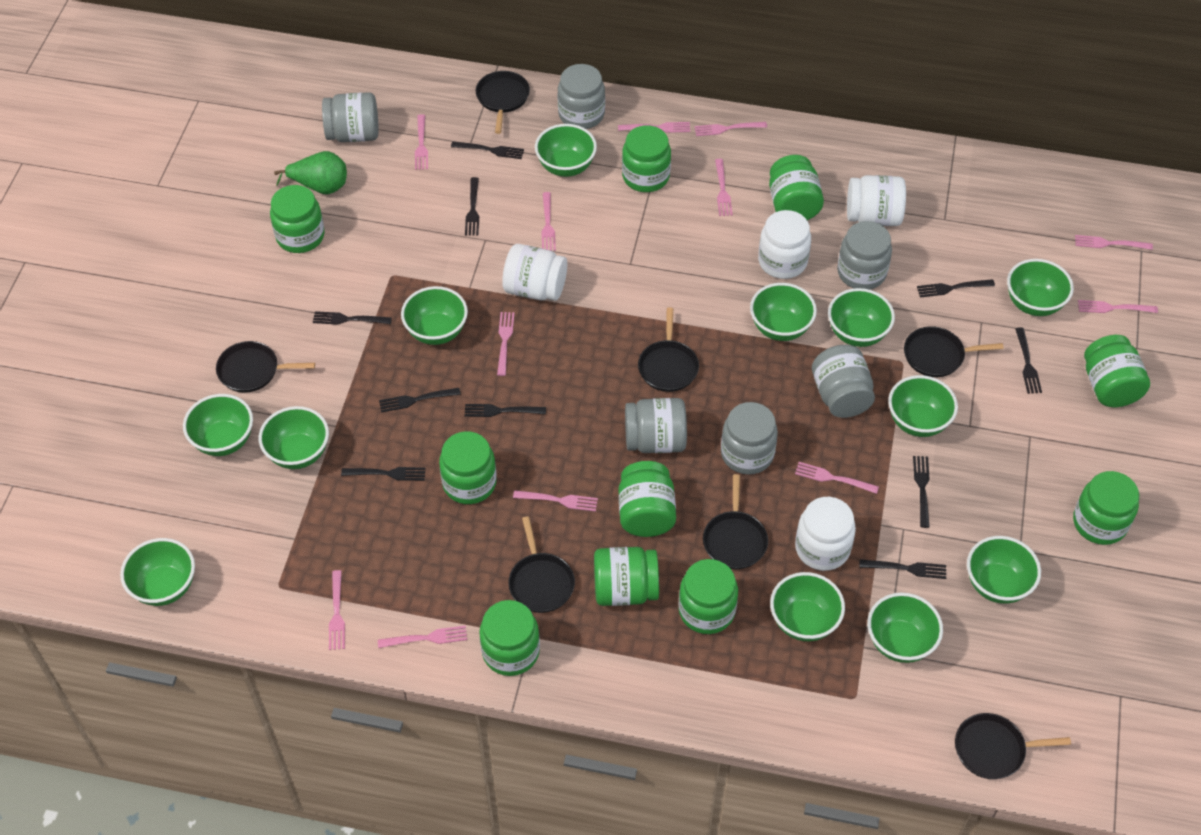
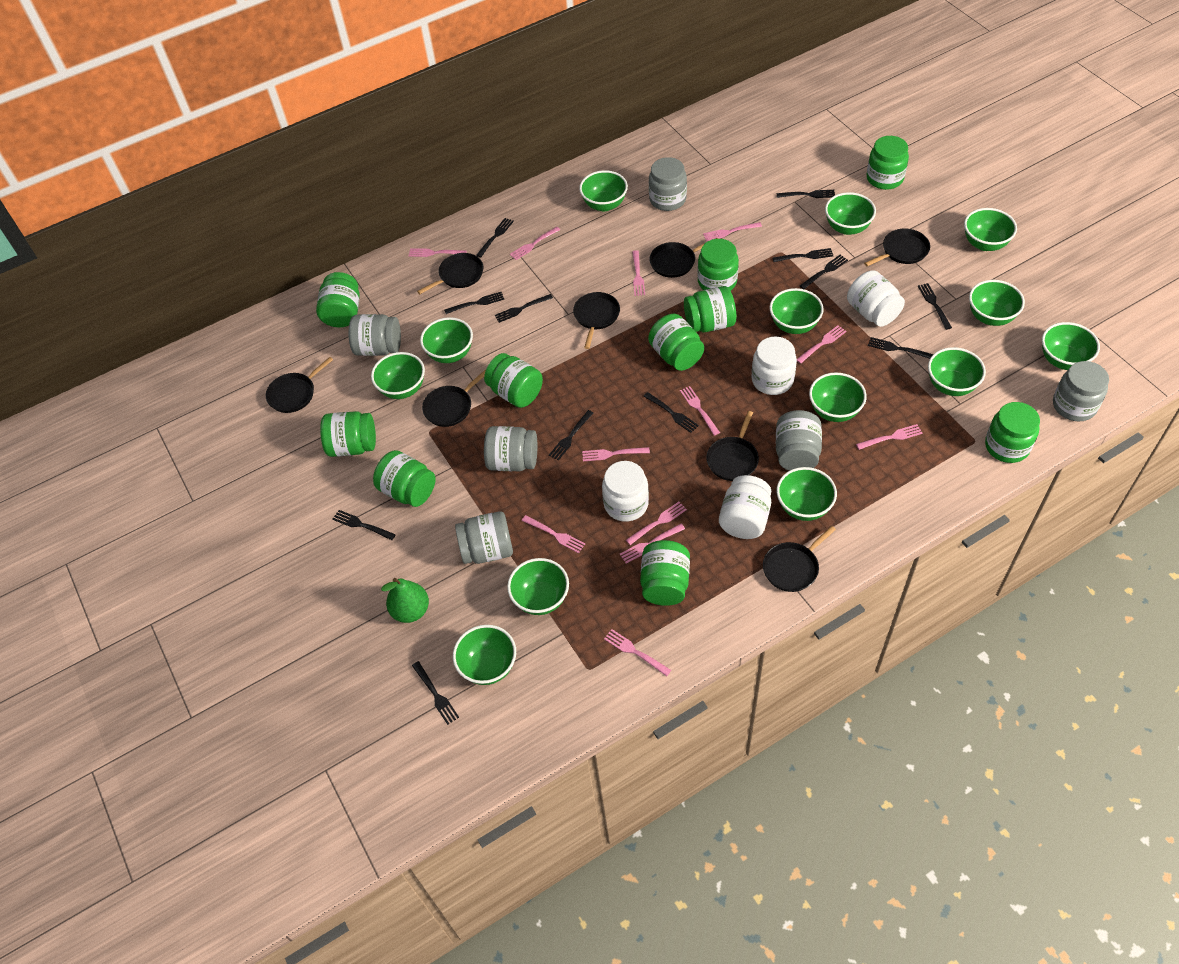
black fork: [313,311,392,325] [341,467,426,481] [379,388,461,413] [451,142,524,159] [464,404,546,417] [465,177,479,236] [859,559,946,579] [913,456,929,528] [917,279,995,297] [1015,327,1042,394] = 10 -> [332,510,396,540] [412,661,459,725] [444,292,504,314] [476,218,514,257] [495,294,553,323] [549,410,594,461] [644,392,699,433] [772,248,833,262] [777,190,835,198] [800,255,848,289] [868,337,933,359] [918,283,952,330] = 12
black pan: [216,341,315,393] [476,71,530,134] [508,516,575,613] [638,307,699,392] [703,474,768,569] [904,326,1004,377] [955,713,1071,779] = 7 -> [266,357,333,413] [417,253,483,294] [422,369,486,427] [573,292,620,349] [649,238,718,278] [706,411,759,481] [763,526,836,592] [864,229,930,266] = 8
green bowl: [120,538,195,606] [183,394,253,456] [259,406,329,469] [401,286,468,345] [535,124,597,177] [750,283,817,341] [770,572,845,641] [828,288,895,347] [867,593,943,663] [888,375,958,437] [967,536,1041,604] [1007,259,1074,316] = 12 -> [371,352,425,399] [420,317,473,363] [453,625,516,685] [507,558,569,615] [579,170,628,211] [769,288,824,334] [777,467,837,521] [809,372,867,422] [825,192,876,235] [928,347,986,396] [964,208,1017,251] [969,280,1025,326] [1042,322,1100,370] = 13

